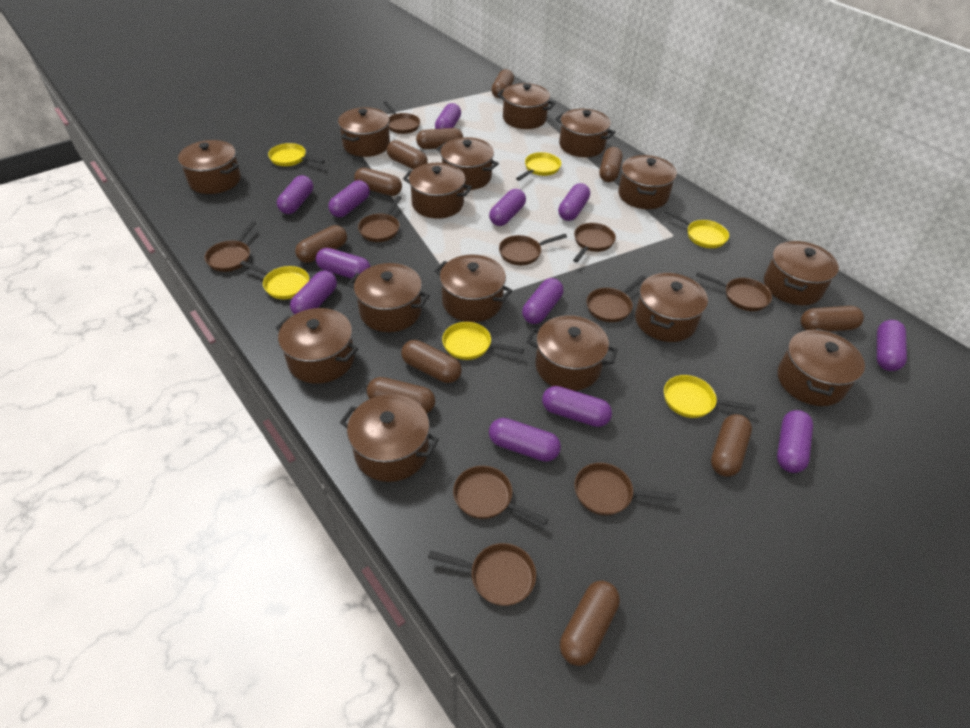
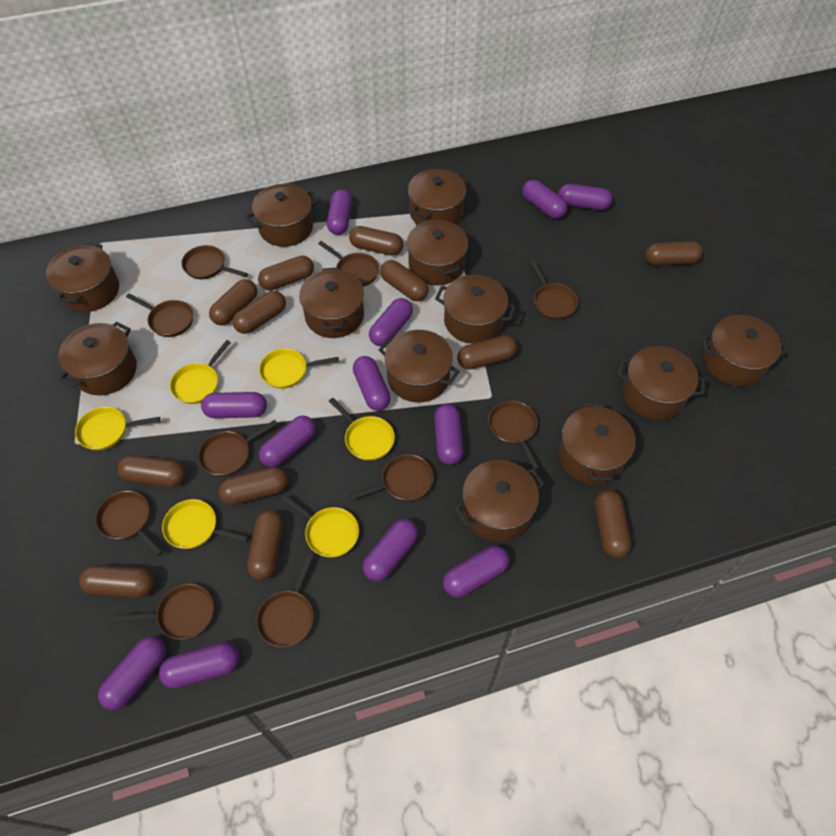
brown capsule: [295,225,347,263] [354,168,402,196] [367,377,435,414] [387,140,428,170] [401,340,462,383] [416,128,463,149] [491,69,514,98] [560,580,620,666] [599,147,622,182] [711,414,752,477] [801,306,864,332] = 11 -> [79,565,155,598] [117,455,186,487] [209,279,257,325] [219,467,288,505] [233,291,286,334] [247,510,283,580] [258,256,314,290] [349,226,403,256] [380,260,429,301] [457,335,517,370] [595,490,631,558] [645,241,703,266] = 12
brown pot: [178,140,241,194] [275,308,358,384] [338,107,390,157] [340,394,439,482] [348,263,430,332] [403,163,472,219] [434,254,512,322] [436,137,499,190] [497,83,556,129] [527,315,618,391] [555,109,616,157] [618,155,677,209] [635,273,708,342] [764,241,839,305] [778,328,865,406] = 15 -> [46,243,119,312] [59,321,137,395] [246,184,319,247] [299,267,364,338] [379,330,460,403] [407,219,468,286] [408,169,466,225] [435,275,516,344] [455,460,545,542] [558,403,636,485] [618,346,706,420] [702,315,788,387] = 12

